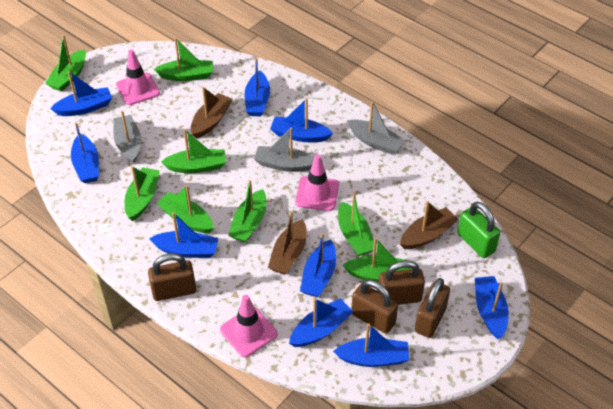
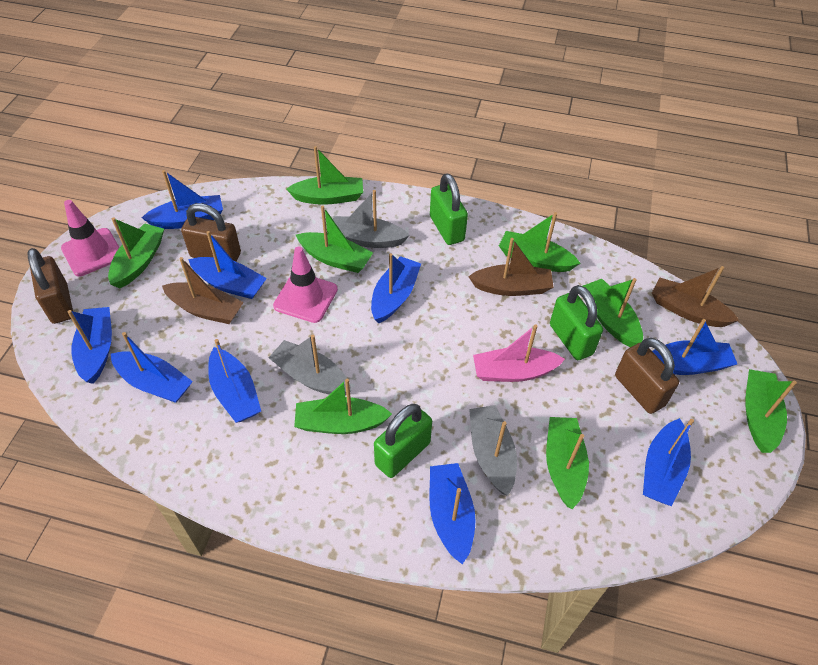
brown padlock: [148,253,196,301] [351,279,398,334] [377,260,425,305] [415,278,450,338] = 4 -> [27,248,73,324] [181,203,241,262] [615,338,679,414] = 3
green padlock: [457,202,500,258] = 1 -> [374,404,432,478] [430,173,468,245] [550,285,603,360] = 3
pink boat: none = 0 -> [473,324,565,382] = 1
pink traffic cone: [116,50,160,105] [220,295,278,357] [295,154,339,211] = 3 -> [61,200,120,276] [273,246,338,323] = 2

